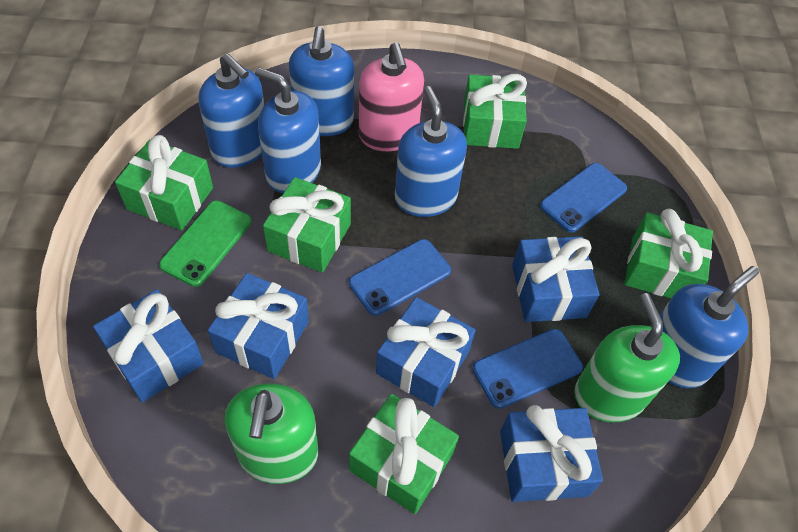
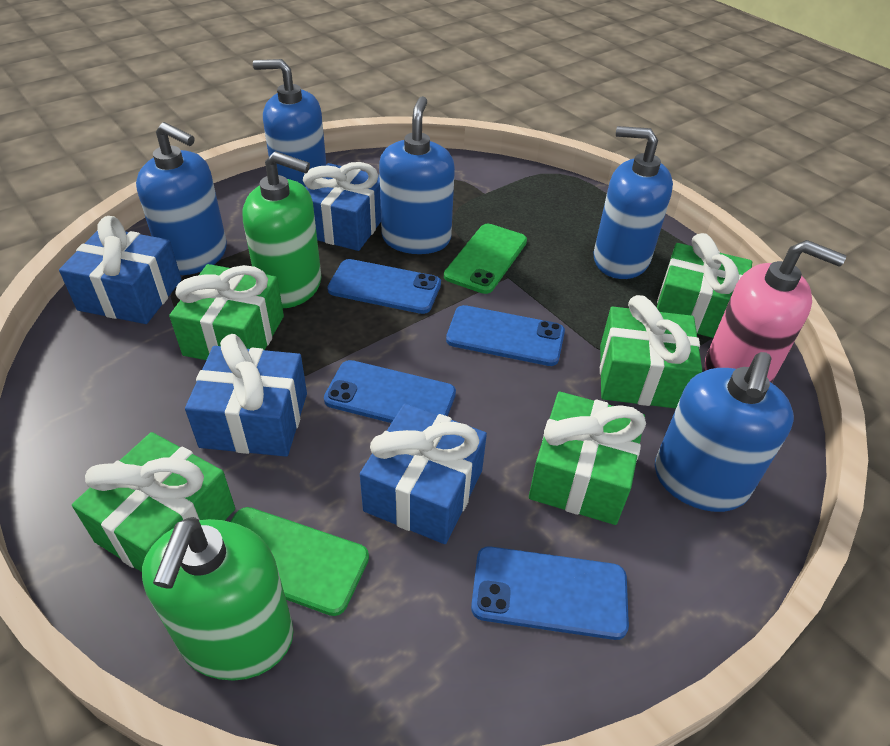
blue gift: [93,289,204,402] [208,273,309,379] [376,297,476,407] [500,405,603,502] [512,237,599,322] = 5 -> [59,216,181,324] [185,334,307,457] [303,162,381,251] [360,403,487,544] = 4
blue phone: [349,239,451,316] [472,329,583,409] [540,163,627,233] = 3 -> [324,360,456,423] [327,259,441,314] [446,305,565,366] [471,546,629,640] = 4
green phone: [159,201,251,287] = 1 -> [230,507,369,616] [444,224,527,294] = 2

